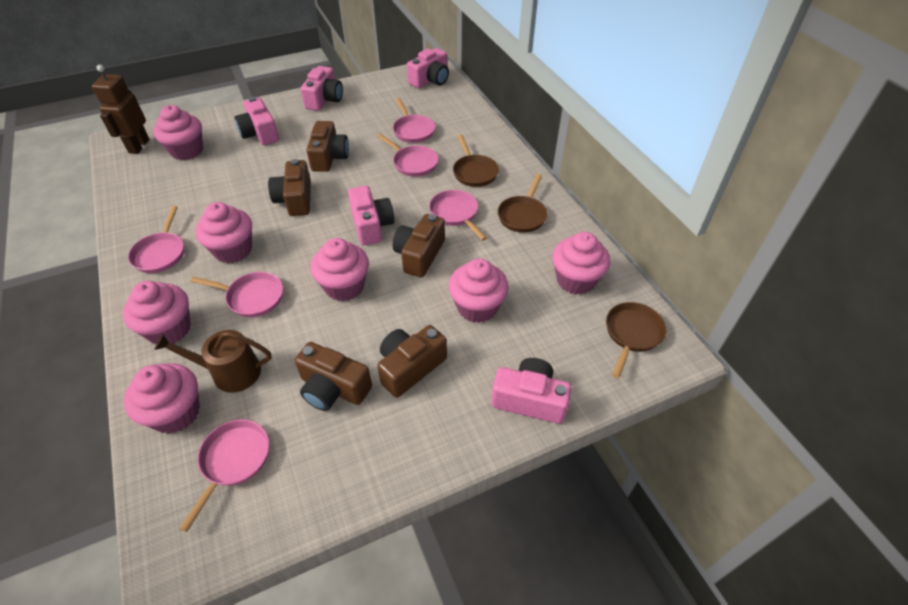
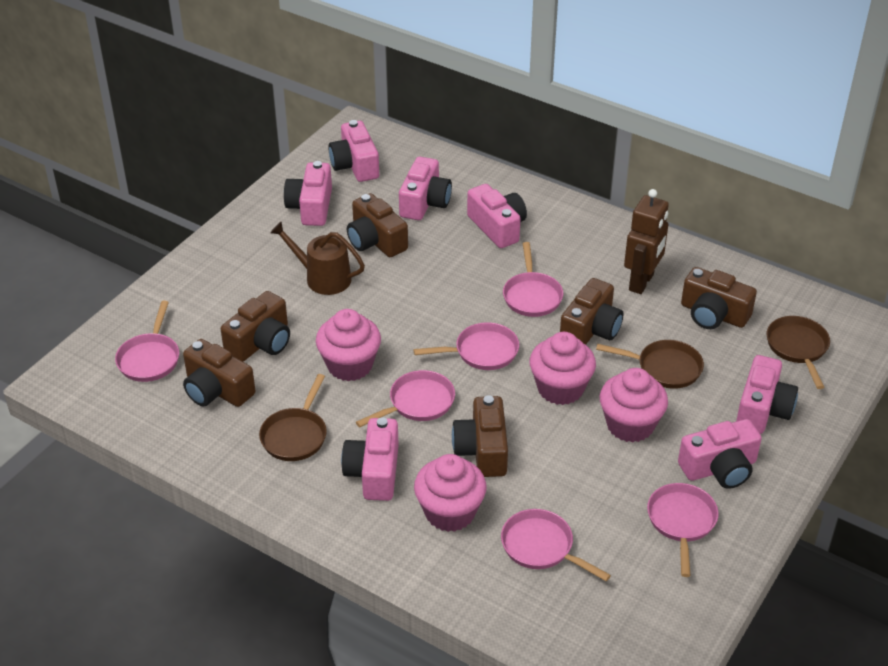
brown camera: [268,159,311,216] [295,342,372,411] [306,121,349,172] [377,325,447,398] [393,214,445,278] = 5 -> [183,339,255,407] [221,291,290,361] [347,193,408,257] [452,395,508,477] [560,278,623,345] [681,267,757,329] = 6
pink camera: [235,97,279,145] [301,66,343,111] [348,186,394,246] [407,48,449,88] [491,358,572,424] = 5 -> [284,161,332,226] [328,120,379,182] [341,417,399,501] [399,157,452,220] [467,184,527,248] [678,419,762,489] [736,355,798,434] = 7
pink cupcake: [123,281,191,344] [124,363,200,434] [153,105,203,160] [196,202,252,263] [311,238,369,301] [449,259,509,323] [552,232,610,295] = 7 -> [316,309,381,381] [414,454,486,532] [530,332,596,405] [600,368,668,443] = 4

